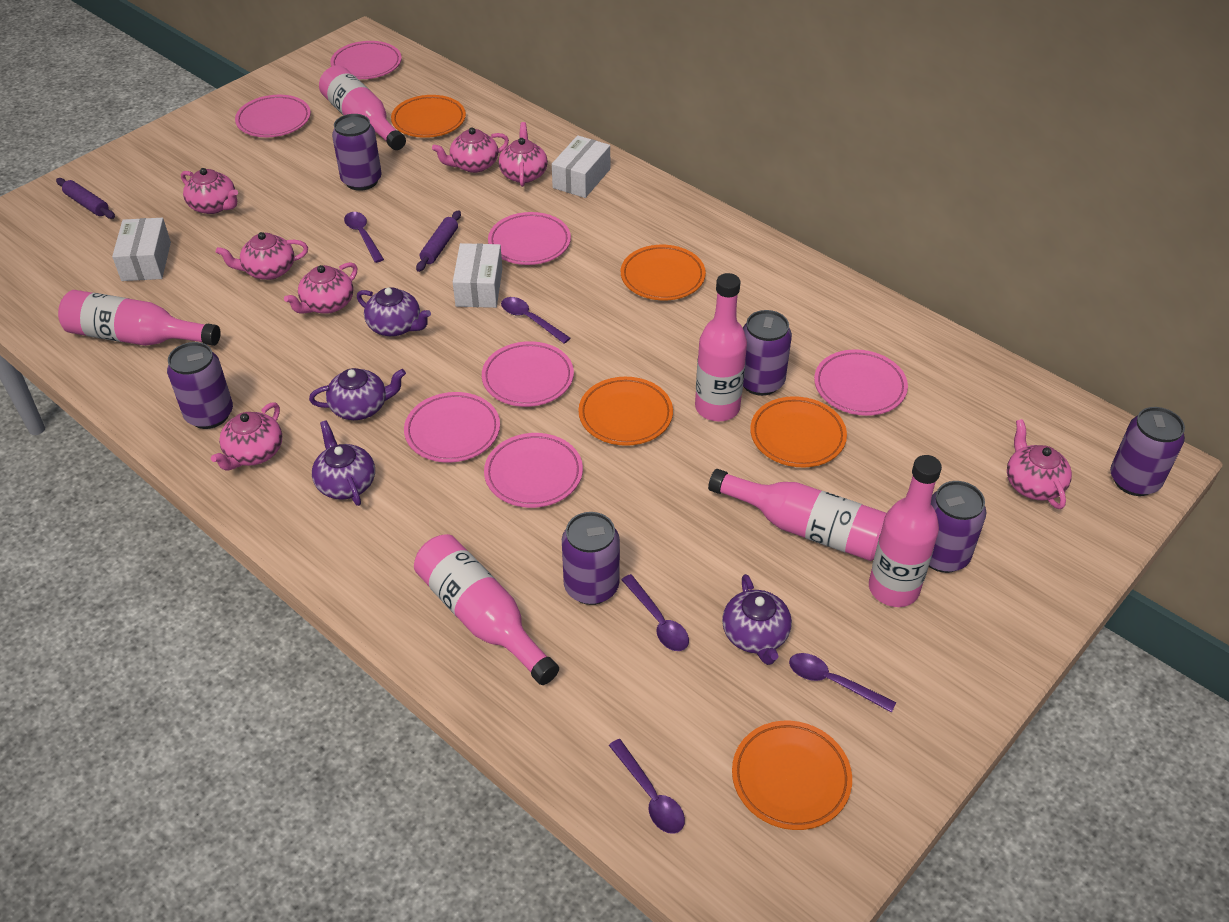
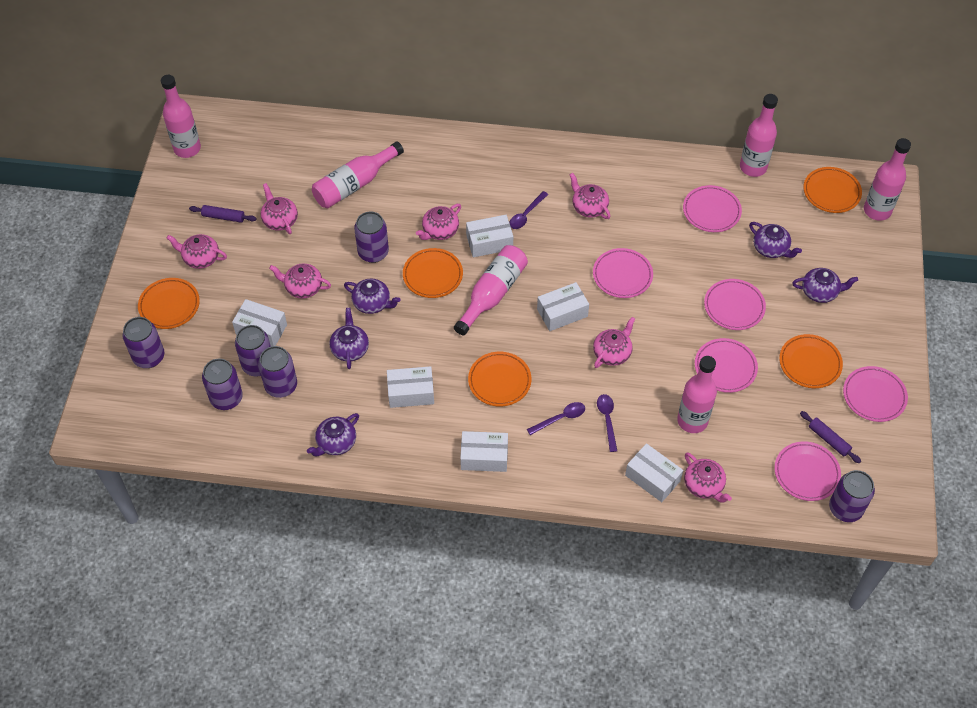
pink plate: [235,95,311,137] [330,41,402,79] [404,392,500,463] [482,341,574,407] [484,433,583,508] [488,212,571,265] [814,349,908,416] = 7 -> [593,248,653,298] [683,185,742,232] [695,338,758,393] [704,279,766,330] [774,441,841,501] [843,366,908,422] = 6
purple spoon: [344,212,384,263] [501,297,570,344] [609,739,685,834] [621,574,689,651] [789,653,896,713] = 5 -> [509,191,548,229] [527,402,585,435] [597,394,617,452] = 3
purple teapot: [309,368,406,420] [312,420,375,506] [357,287,431,336] [722,574,792,665] = 4 -> [307,413,359,456] [329,308,369,369] [344,278,401,314] [749,222,802,258] [792,268,858,303] = 5
white box: [112,218,171,281] [453,243,502,308] [552,135,610,198] = 3 -> [232,299,287,346] [387,366,434,408] [460,431,508,472] [466,215,513,257] [537,282,589,331] [625,443,683,502] = 6

